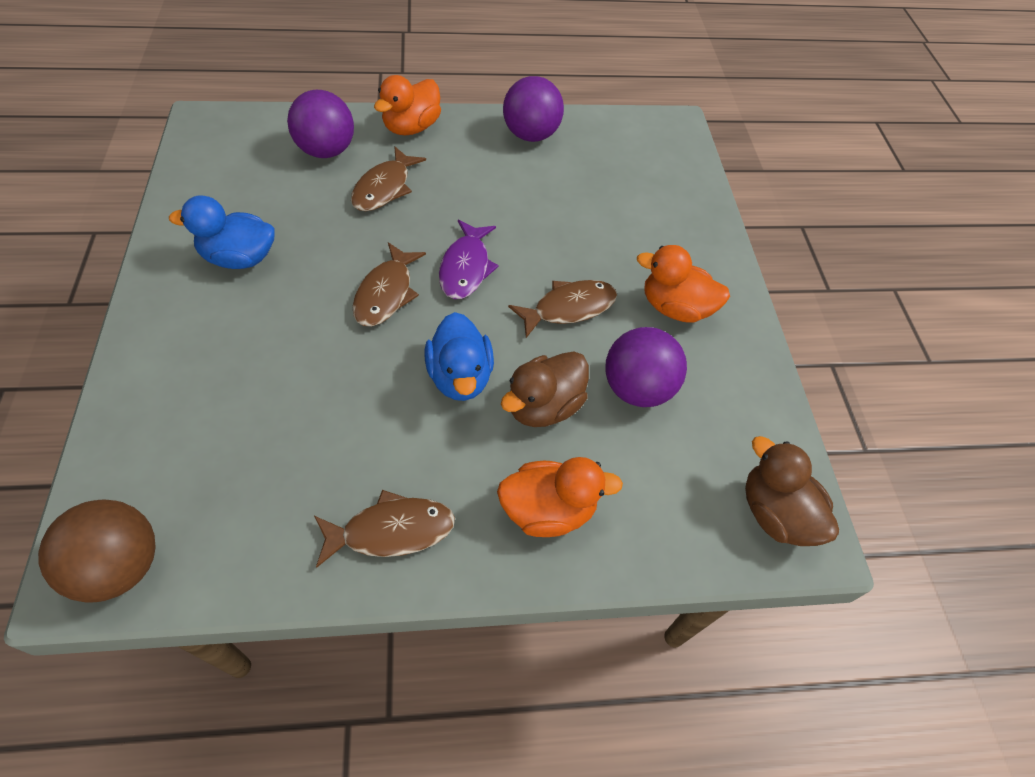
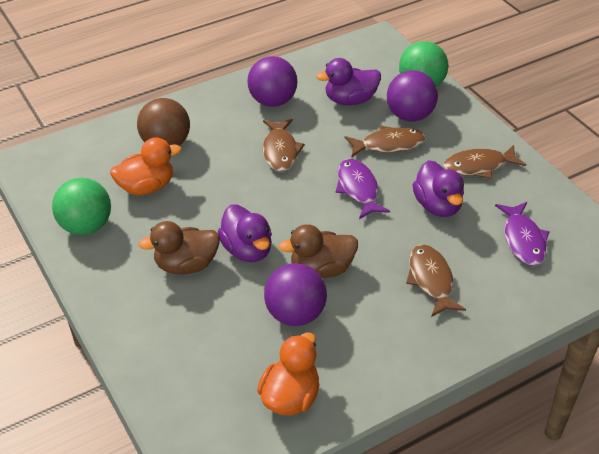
blue duck: [169,195,275,269] [425,312,494,401] = 2 -> none = 0
green ball: none = 0 -> [52,178,111,235] [399,41,448,87] = 2
orange duck: [374,75,441,135] [497,457,623,537] [637,245,730,322] = 3 -> [110,137,182,195] [257,332,320,415] = 2
purple duck: none = 0 -> [218,204,272,262] [316,58,381,105] [412,160,464,217] = 3
purple fish: [439,220,499,299] = 1 -> [336,159,390,219] [495,202,550,266] = 2

